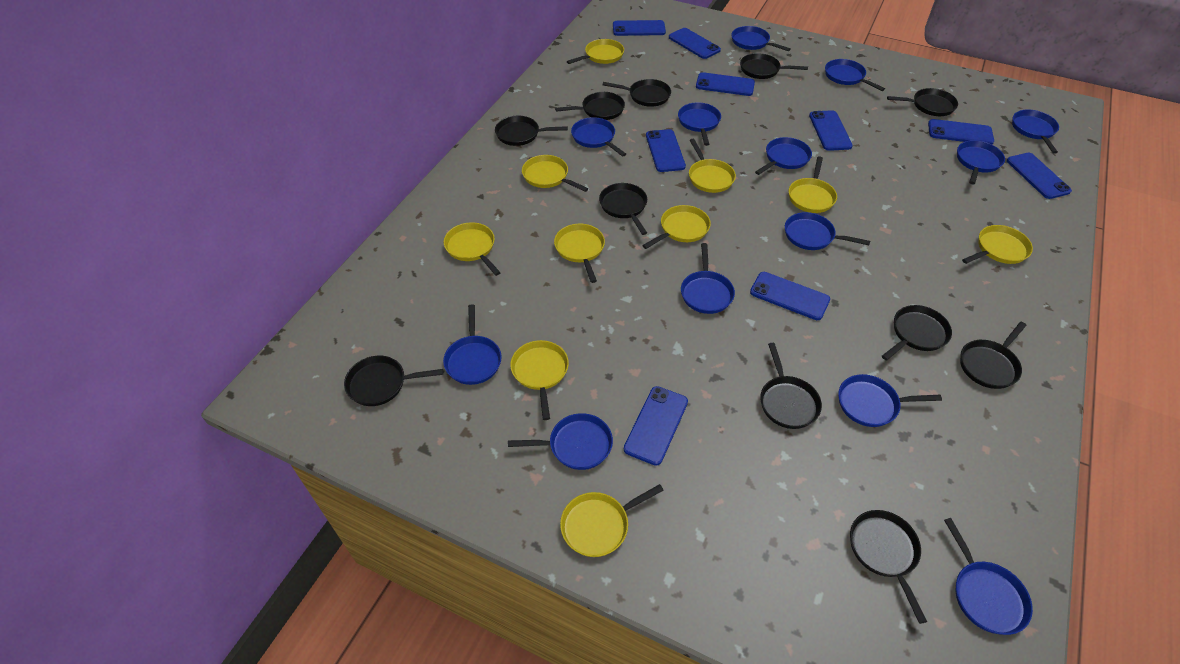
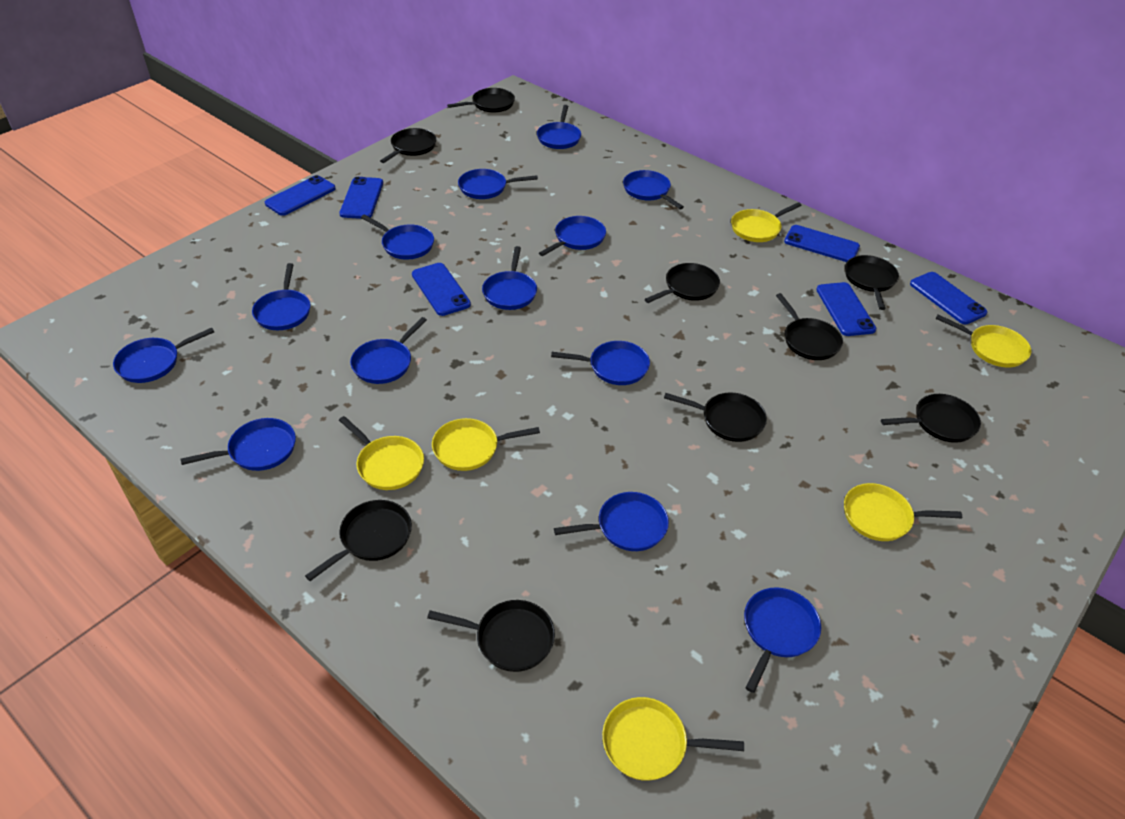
black pan: [344,356,443,406] [495,116,568,146] [555,92,625,120] [599,183,647,235] [603,79,671,107] [740,53,808,79] [760,343,822,429] [850,510,927,624] [882,305,952,361] [887,88,958,116] [960,322,1026,389] = 11 -> [305,500,412,581] [380,128,436,163] [427,600,555,672] [447,88,515,113] [645,263,720,303] [664,392,767,442] [776,293,843,360] [845,255,899,310] [881,394,981,443] = 9
blue phone: [613,20,666,36] [624,386,688,466] [646,129,686,172] [669,28,721,59] [696,72,755,96] [750,272,830,320] [809,110,853,151] [928,119,994,144] [1007,153,1072,199] = 9 -> [265,175,336,216] [339,177,383,219] [412,263,471,316] [784,225,860,262] [816,282,876,336] [910,272,987,324] = 6
yellow pan: [444,222,501,276] [510,340,569,420] [522,155,588,192] [554,224,605,283] [560,484,664,557] [567,39,624,64] [642,205,711,249] [689,139,736,193] [788,156,837,213] [962,225,1033,264] = 10 -> [339,416,424,490] [432,418,540,471] [602,697,744,781] [731,202,802,242] [844,483,962,541] [936,315,1031,367] = 6

